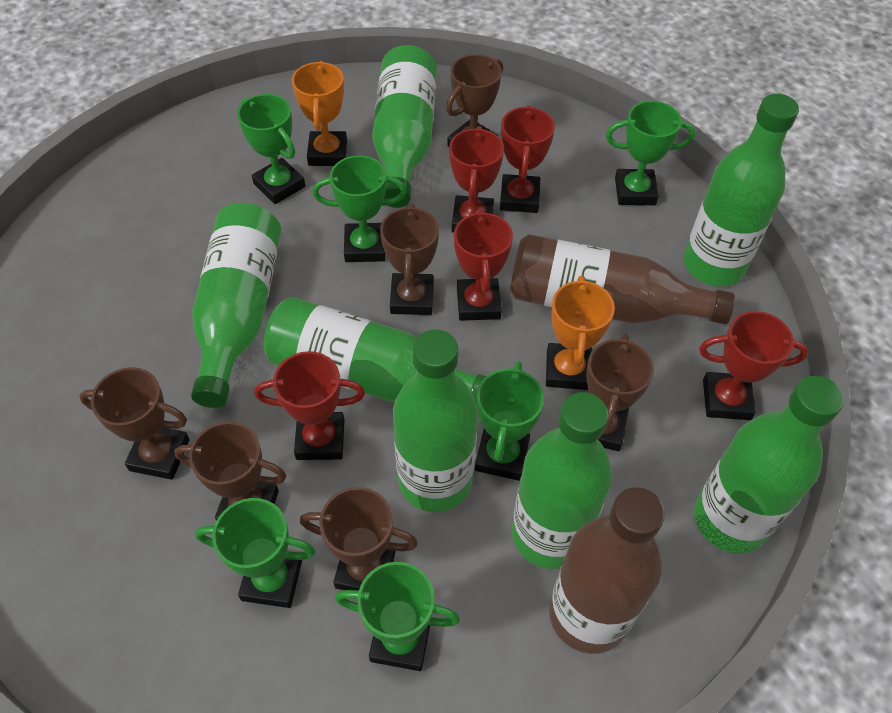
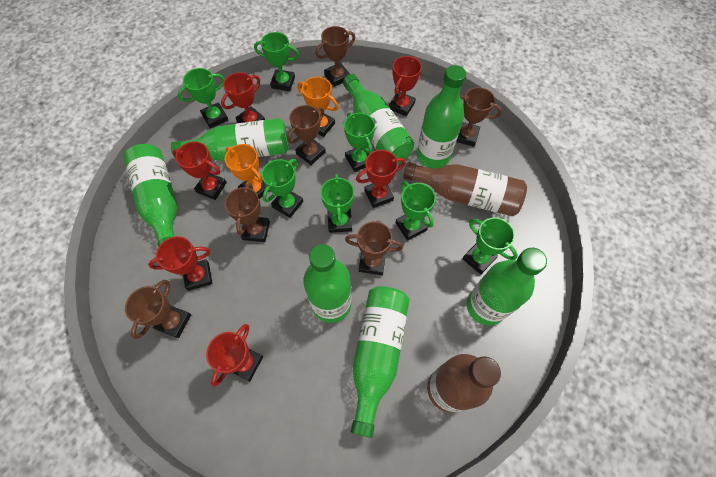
green trophy: [195,498,316,608] [237,94,305,204] [313,155,407,262] [335,562,460,671] [475,361,544,481] [606,101,695,205] = 6 -> [178,68,229,128] [254,32,299,91] [262,159,303,218] [320,174,354,233] [344,112,375,172] [396,181,436,241] [462,218,518,274] = 7
red trophy: [255,351,365,460] [449,127,504,233] [454,209,513,321] [500,105,555,213] [699,311,808,420] = 5 -> [148,236,212,291] [173,141,227,200] [206,324,263,387] [221,72,265,123] [356,150,406,208] [389,56,422,116] = 6

